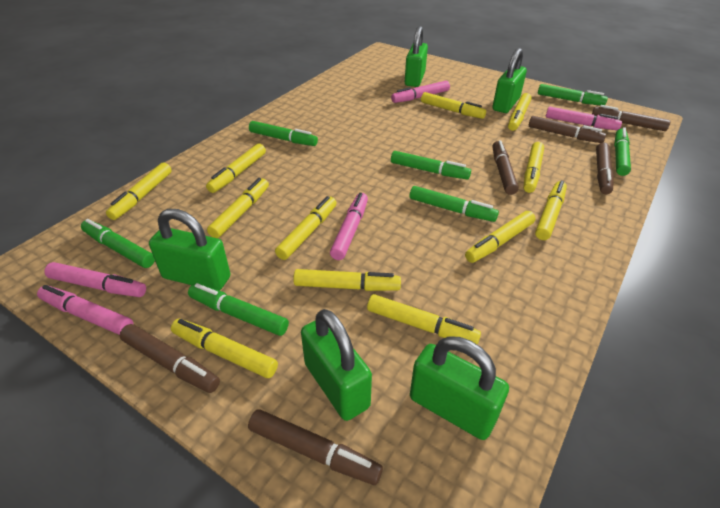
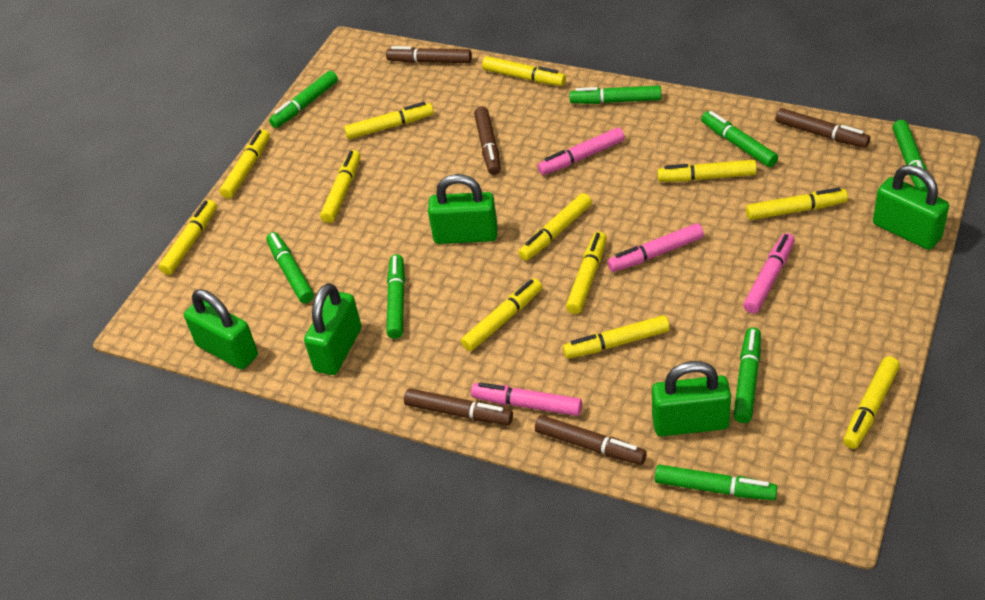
brown marker: [120,324,220,393] [248,409,383,485] [493,140,519,195] [529,116,606,143] [592,105,671,131] [596,143,614,194] = 6 -> [386,46,472,63] [404,388,513,425] [474,107,501,175] [535,415,647,465] [776,108,870,148] = 5
green marker: [81,219,155,268] [188,283,289,336] [249,121,318,146] [391,151,471,180] [410,186,499,222] [538,84,608,105] [614,127,631,176] = 7 -> [266,232,314,303] [269,71,338,128] [387,254,405,339] [570,86,661,104] [655,465,777,500] [701,111,778,167] [733,327,761,423] [892,120,927,192] = 8
pink marker: [37,285,133,335] [44,262,146,297] [330,193,368,260] [391,81,450,103] [546,107,622,130] = 5 -> [471,382,582,416] [538,128,625,175] [607,223,704,272] [743,233,795,314] = 4

